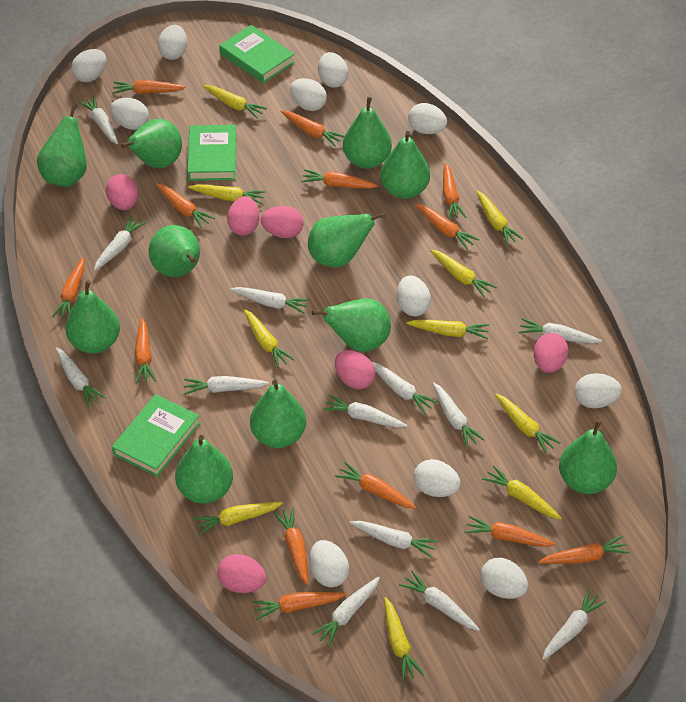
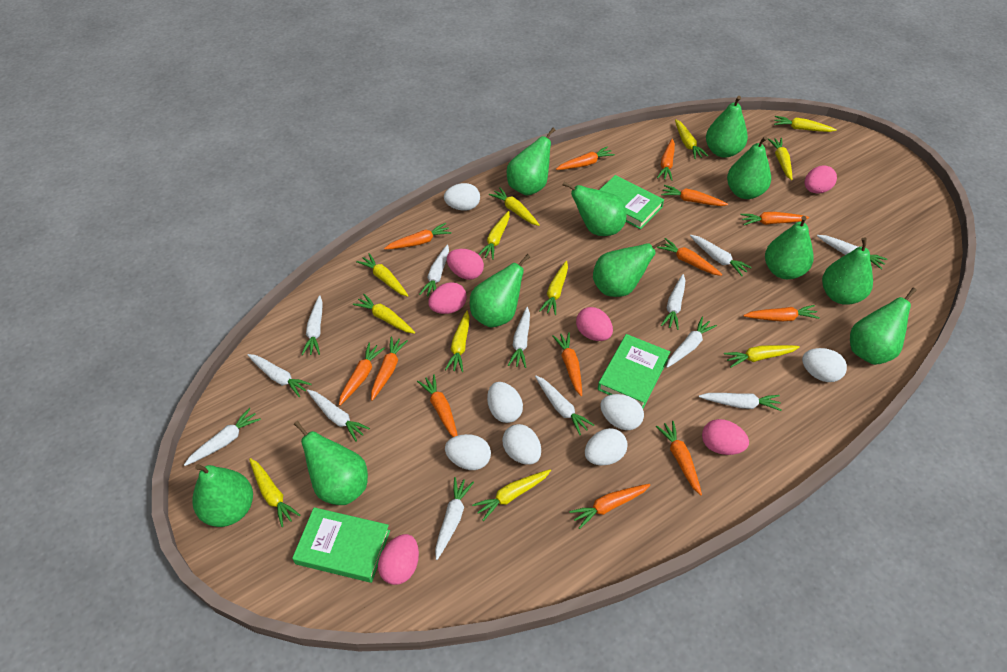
white egg: [71,49,107,82] [110,98,149,130] [158,25,187,60] [290,78,327,111] [309,540,349,587] [318,52,348,88] [397,275,431,316] [408,103,447,134] [414,459,461,497] [481,558,528,599] [575,373,622,408] = 11 -> [444,183,480,211] [445,434,491,470] [487,382,523,423] [502,424,541,465] [585,428,628,465] [600,394,644,430] [802,348,847,382] = 7
yellow carrot: [189,185,266,204] [193,502,283,535] [203,85,267,118] [244,309,295,368] [384,597,424,681] [406,320,489,339] [430,250,496,297] [476,191,523,245] [482,466,562,519] [495,394,560,454] = 10 -> [249,458,300,527] [353,294,415,334] [356,253,409,297] [445,311,470,372] [472,469,551,521] [478,211,510,260] [489,187,540,226] [539,261,568,315] [675,119,708,159] [724,345,800,367] [768,138,792,180] [774,116,837,132] = 12

